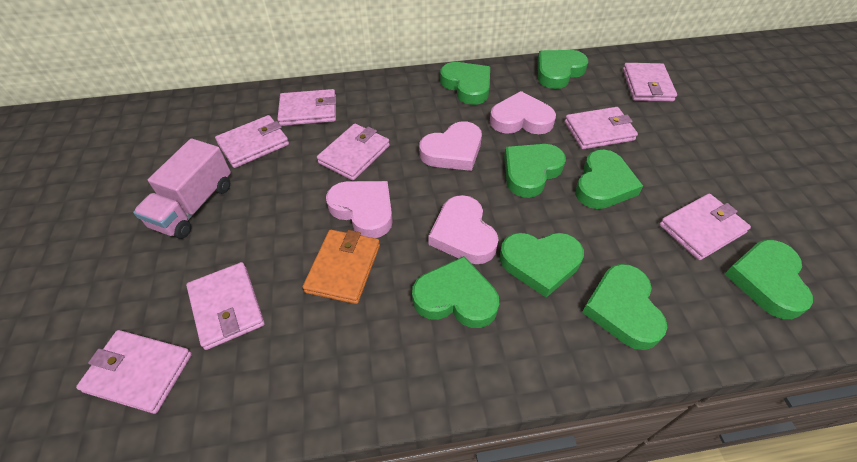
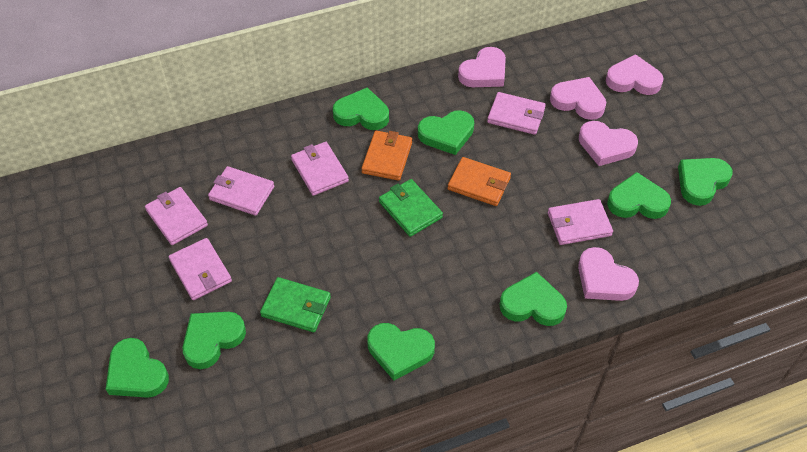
green wallet: none = 0 -> [260,277,331,332] [379,179,443,237] = 2
orange wallet: [303,230,380,304] = 1 -> [361,131,412,181] [447,157,511,206] = 2
pink heart: [326,181,393,238] [419,121,482,171] [429,195,499,264] [490,91,556,134] = 4 -> [458,47,506,87] [550,77,606,120] [578,247,639,301] [579,121,638,166] [606,54,664,95] = 5
pink truck: [133,138,231,239] = 1 -> none = 0
pink wallet: [76,330,192,414] [186,262,265,350] [215,115,289,168] [277,89,336,126] [317,124,390,181] [565,107,638,149] [623,63,677,102] [659,193,751,260] = 8 -> [145,187,208,245] [169,238,232,300] [208,166,274,216] [291,142,349,196] [487,92,546,135] [548,199,613,245] = 6

